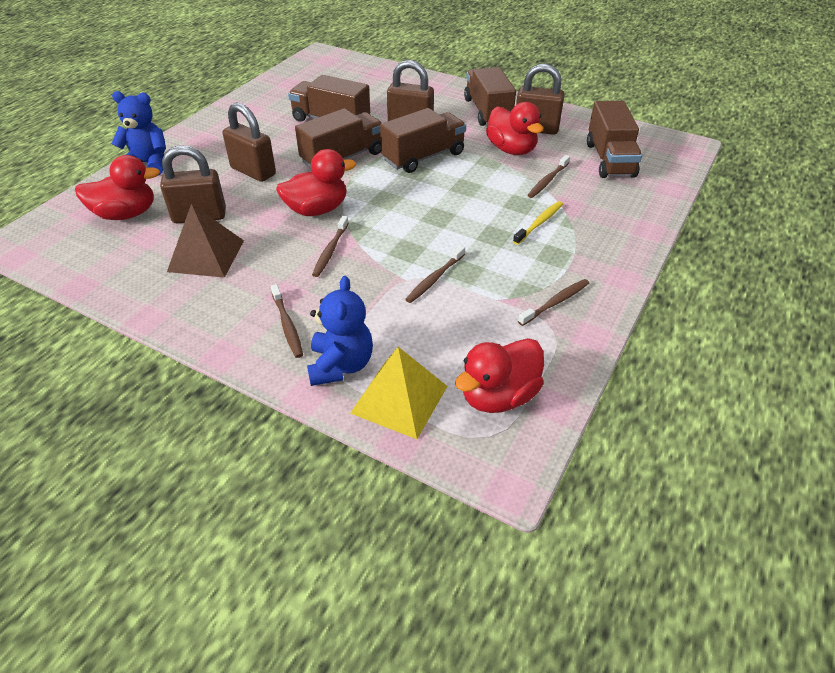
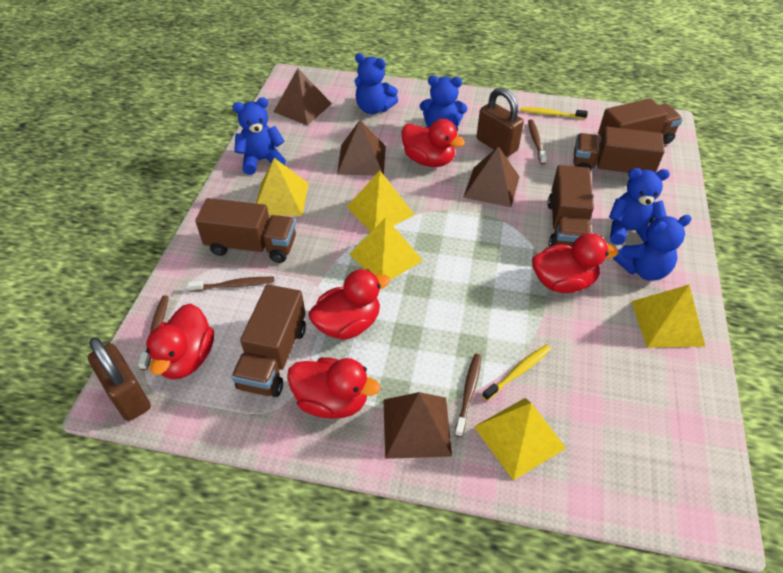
blue teddy bear: [112,91,166,175] [307,276,373,386] = 2 -> [232,97,286,175] [354,53,398,114] [420,75,467,127] [609,168,670,245] [613,215,692,281] = 5
brown padlock: [160,145,226,223] [223,102,276,182] [387,60,434,121] [516,63,565,135] = 4 -> [88,337,151,421] [477,88,524,157] = 2
brown pyramid: [167,204,244,278] = 1 -> [274,68,332,125] [337,120,386,175] [384,392,452,459] [463,146,520,207] = 4
brown toothbrush: [271,284,303,358] [312,216,349,277] [405,245,465,303] [518,279,589,326] [528,155,570,198] = 5 -> [138,295,169,370] [188,277,274,292] [454,354,481,437] [528,119,547,164] = 4
red duck: [75,155,160,220] [276,149,356,216] [455,338,544,413] [486,102,543,155] = 4 -> [146,304,214,379] [287,357,380,418] [309,269,390,340] [401,119,465,167] [532,233,619,293] = 5
yellow pyramid: [350,347,447,439] = 1 -> [256,158,309,216] [347,171,415,232] [350,217,423,280] [474,398,566,480] [631,285,705,348] = 5
yellow toothbrush: [513,201,563,245] = 1 -> [482,344,551,401] [521,107,588,119] = 2

